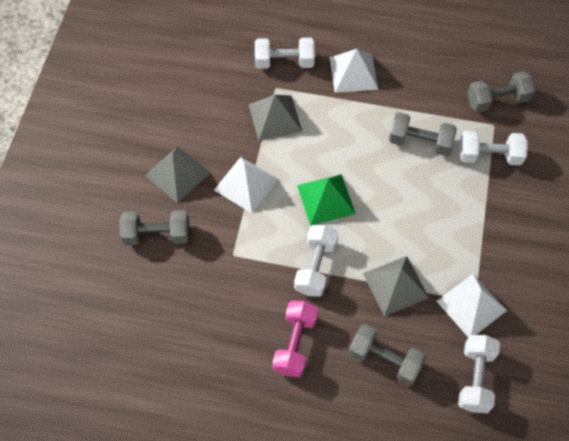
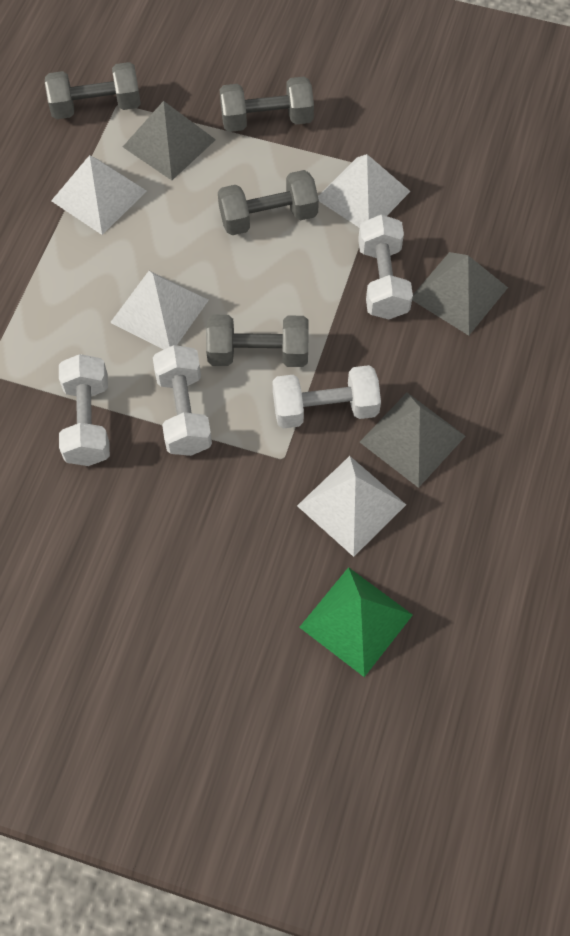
pink dumbbell: [272,301,318,377] = 1 -> none = 0
white pyramid: [214,157,278,213] [330,49,378,93] [437,274,507,337] = 3 -> [51,155,147,235] [110,271,209,350] [297,456,406,557] [318,154,411,228] = 4

